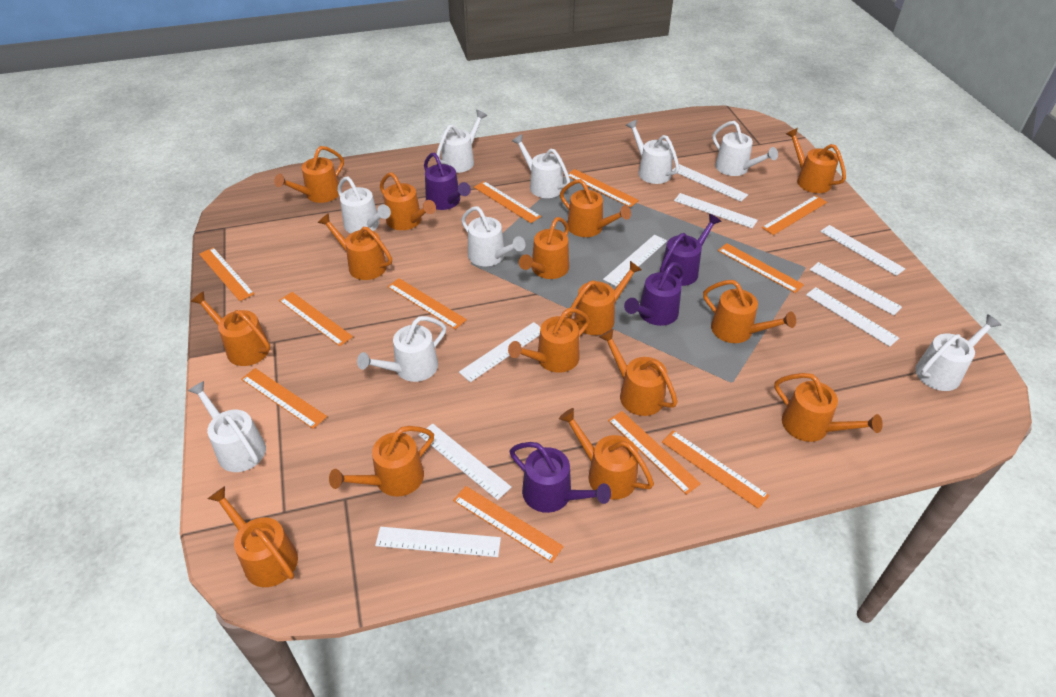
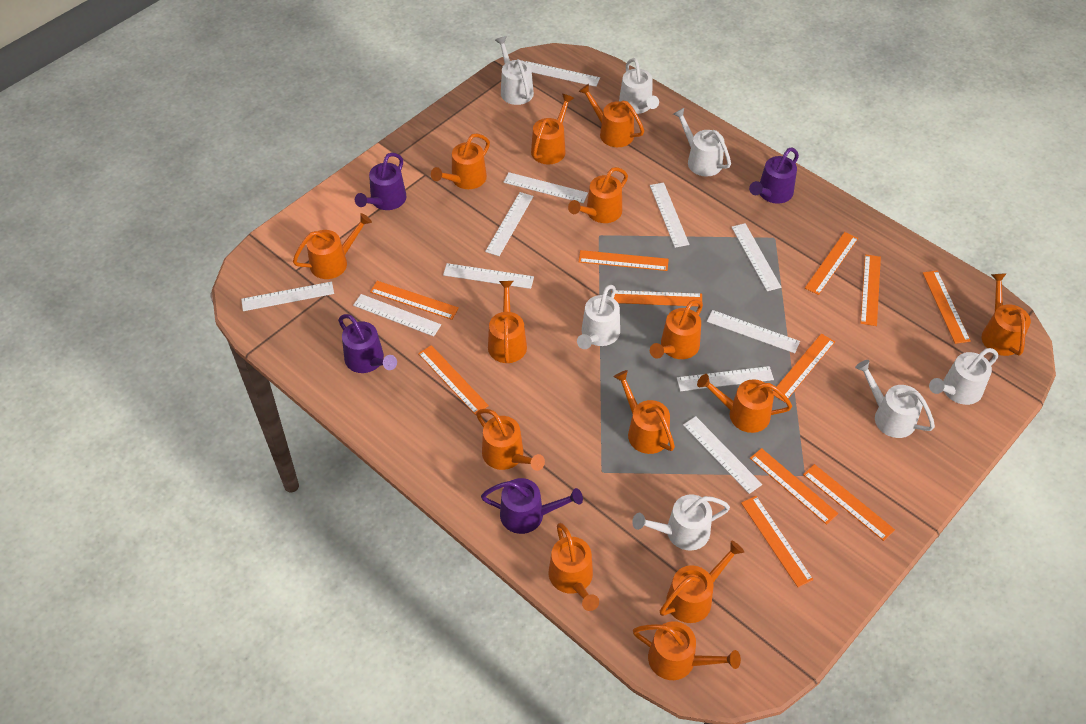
orange watering can: [191,291,270,366] [208,486,298,587] [274,146,344,203] [318,213,392,280] [329,426,434,497] [380,172,436,230] [508,308,590,373] [519,217,569,279] [559,408,654,500] [560,179,631,237] [567,261,642,335] [599,329,678,416] [703,280,796,343] [774,373,883,442] [786,128,846,193] = 15 -> [293,213,372,279] [431,133,490,189] [476,409,545,471] [488,281,527,363] [531,94,574,164] [549,523,599,611] [568,167,628,223] [578,84,644,147] [614,370,675,454] [633,621,741,680] [650,300,703,359] [660,541,744,623] [697,374,792,433] [982,273,1031,356] = 14
white ruler: [375,527,501,557] [419,423,512,500] [459,322,541,382] [603,234,667,286] [672,164,748,202] [674,193,758,228] [806,287,899,347] [810,262,902,315] [820,225,905,276] = 9 -> [241,282,334,311] [353,294,441,337] [443,263,534,289] [485,192,533,256] [503,172,588,203] [526,61,600,87] [650,183,689,248] [677,366,774,391] [683,416,762,494] [707,310,800,353] [731,223,781,291] = 11
white watering can: [188,381,266,472] [337,176,391,233] [357,316,446,382] [437,110,487,173] [461,206,525,266] [512,134,570,198] [626,120,679,184] [713,121,778,176] [915,314,1001,391] = 9 -> [495,36,534,105] [577,285,620,349] [619,58,659,114] [632,494,730,551] [673,108,731,177] [855,360,935,438] [929,348,998,405] = 7

